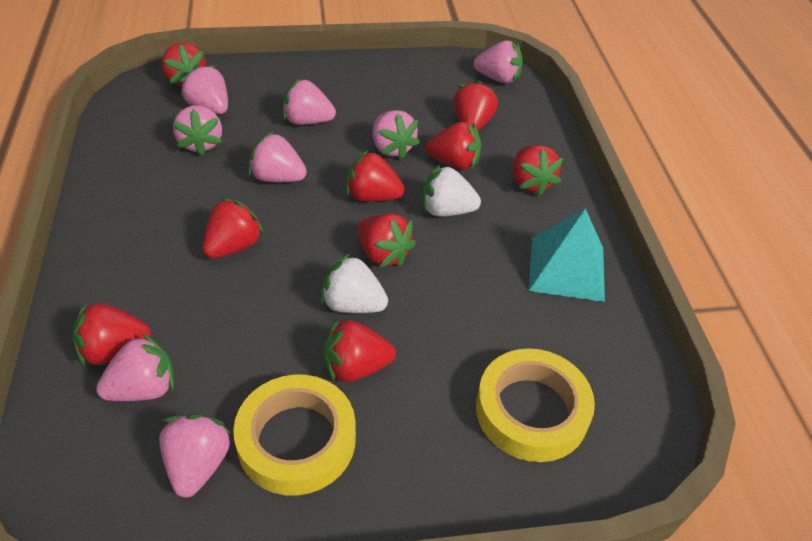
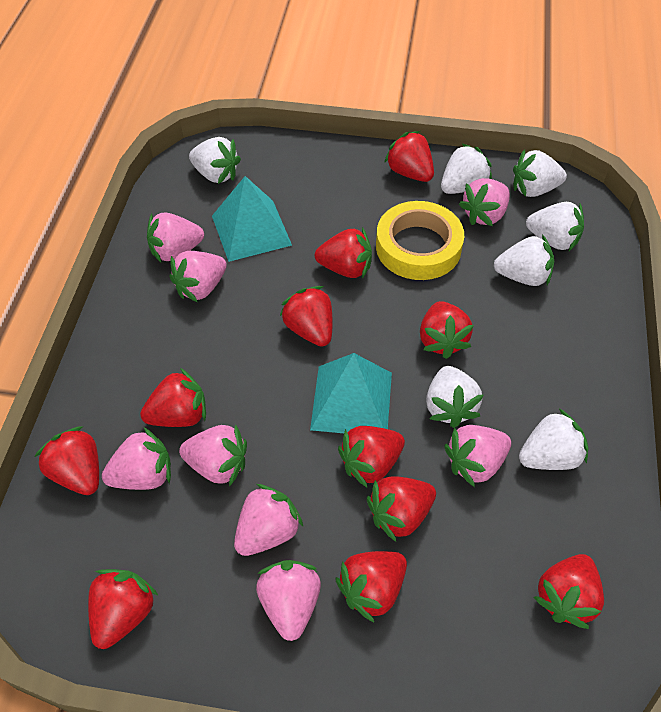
red strawberry: [72,302,151,367] [162,43,206,86] [202,198,264,258] [324,318,396,384] [346,150,405,201] [357,214,416,268] [425,122,481,170] [453,80,498,130] [513,145,563,196] = 9 -> [34,426,99,495] [88,569,159,649] [140,368,206,427] [280,286,332,347] [315,227,372,279] [335,551,407,622] [338,426,405,487] [367,476,436,542] [384,131,434,182] [420,301,474,359] [533,554,604,629] = 11
turquoise pyramid: [529,209,605,302] = 1 -> [212,176,292,262] [310,353,392,433] = 2
white strawberry: [321,253,388,313] [422,165,481,217] = 2 -> [189,137,241,184] [426,366,484,428] [441,143,492,194] [494,234,554,286] [513,149,567,197] [519,409,589,470] [526,202,584,251] = 7
yellow tape: [233,375,356,496] [476,348,595,462] = 2 -> [376,201,464,280] = 1

